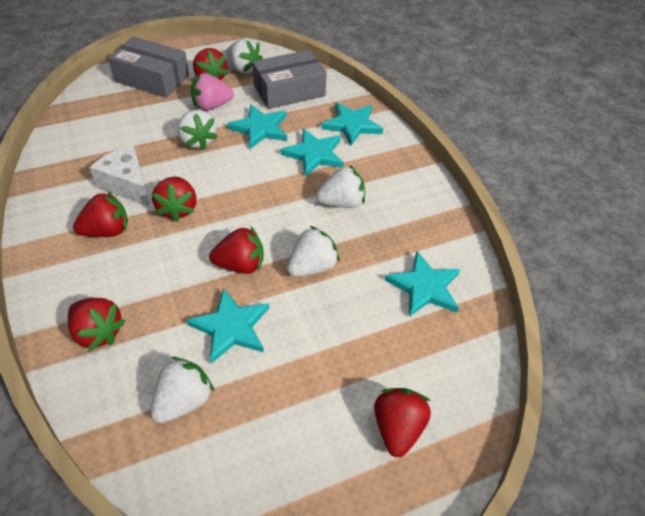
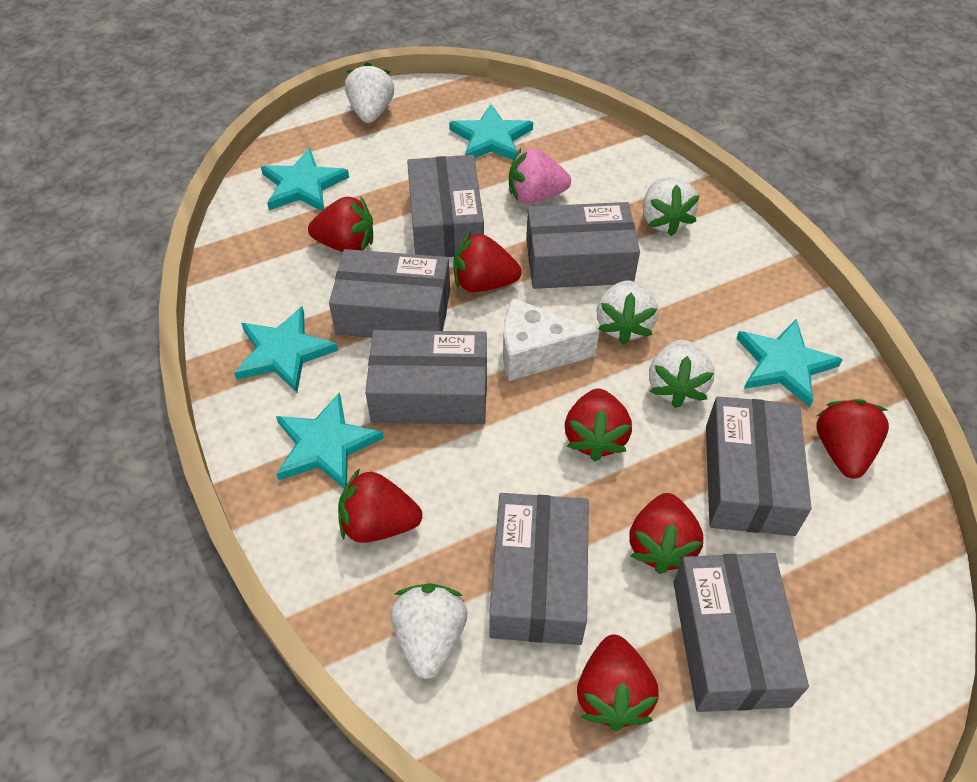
grey box: [108,37,189,98] [252,50,327,109] = 2 -> [329,249,450,338] [365,330,487,424] [407,155,484,257] [489,493,589,645] [526,202,640,289] [673,553,809,712] [706,396,812,536] = 7
red strawberry: [68,298,125,352] [73,191,128,237] [152,177,197,222] [193,48,229,80] [209,227,264,274] [374,388,431,457] = 6 -> [308,197,373,252] [338,468,422,543] [453,232,522,292] [565,389,632,461] [577,634,659,731] [629,493,703,574] [816,399,889,479] = 7

